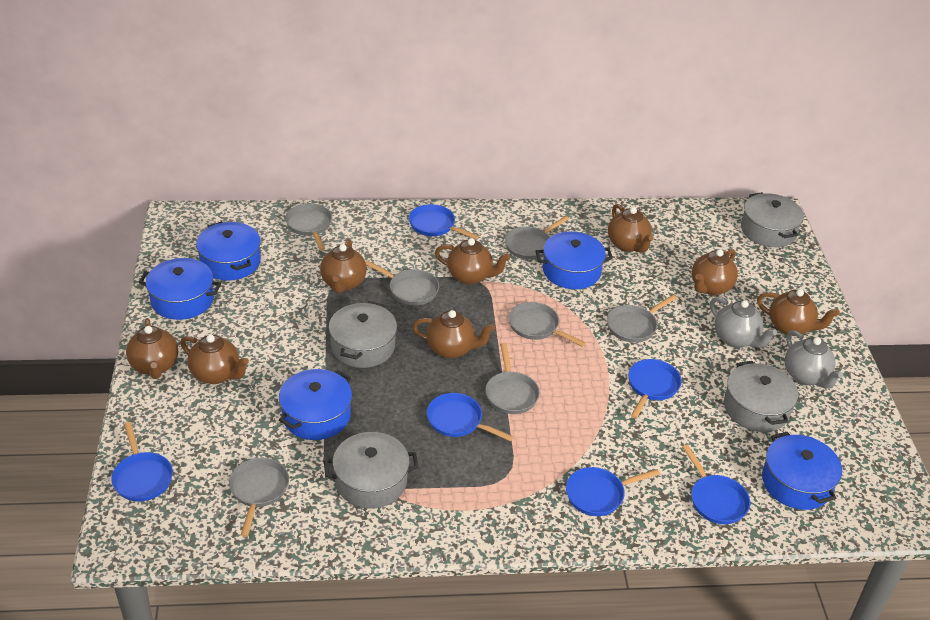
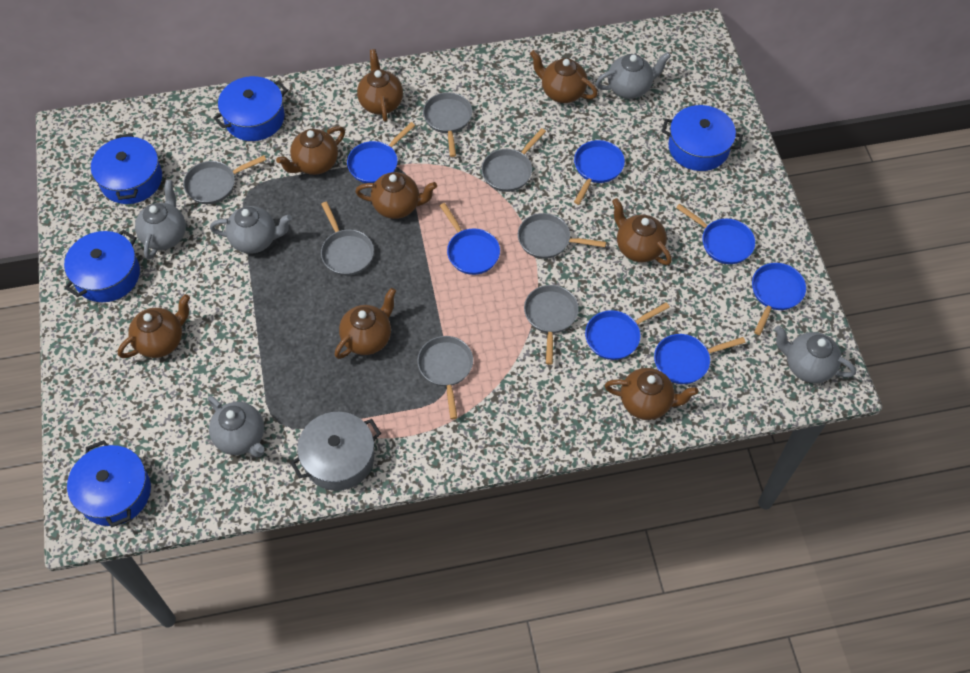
blue pan: [111,422,173,502] [409,204,479,239] [427,393,513,441] [566,467,660,516] [628,359,682,418] [682,445,750,524] = 6 -> [347,122,415,183] [440,203,500,275] [574,140,625,205] [585,302,670,360] [654,334,746,384] [676,204,755,264] [752,263,806,335] = 7
grey pot: [324,432,418,509] [329,301,397,368] [724,361,798,432] [741,192,804,247] = 4 -> [291,412,381,491] = 1
grey teapot: [710,297,777,348] [785,330,843,389] = 2 -> [135,180,186,260] [208,396,265,457] [210,206,292,254] [596,52,671,99] [774,326,856,383] = 5

